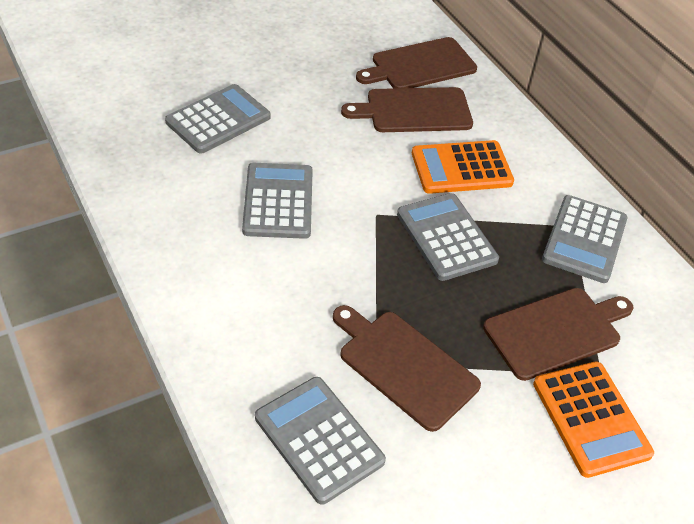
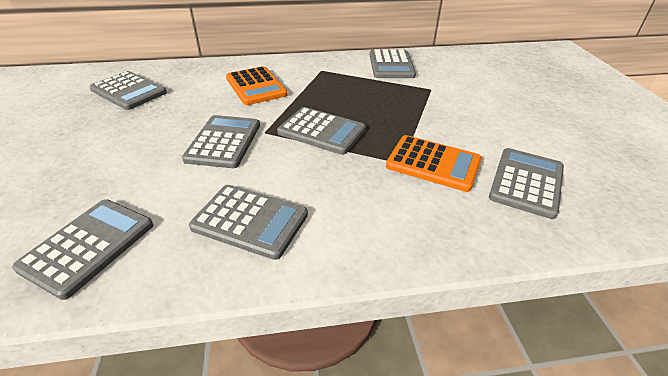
brown cutting board: [333,305,481,432] [341,87,473,132] [356,37,477,88] [483,288,633,381] = 4 -> none = 0
grey calculator: [165,84,270,154] [242,163,313,239] [255,377,386,505] [397,193,499,281] [542,195,627,283] = 5 -> [12,199,153,300] [89,71,167,110] [182,115,260,168] [189,185,308,260] [277,107,366,155] [370,49,416,78] [489,148,564,219] = 7

